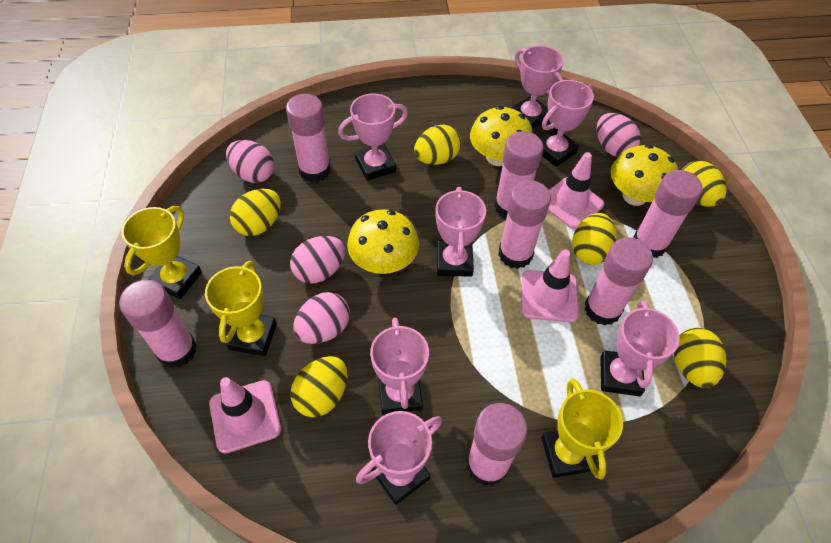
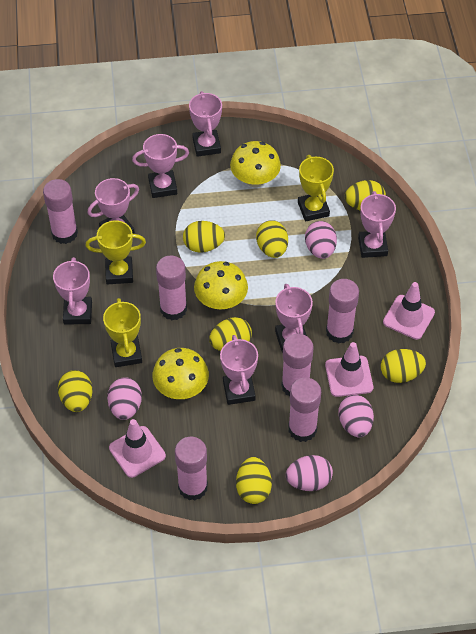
pink glue stick: [119,280,197,368] [286,94,331,182] [467,403,528,486] [494,131,544,219] [498,180,551,269] [584,237,653,326] [634,170,703,258] = 7 -> [43,179,78,244] [156,255,187,320] [175,437,208,501] [281,334,314,397] [288,378,321,442] [326,279,359,344] = 6
yellow egg: [230,189,281,236] [290,356,347,417] [414,125,461,165] [572,213,617,265] [674,328,726,388] [682,161,727,207] = 6 -> [58,370,93,412] [183,221,225,253] [209,317,252,351] [236,457,272,504] [256,220,288,258] [345,180,386,210] [381,349,426,383] = 7

